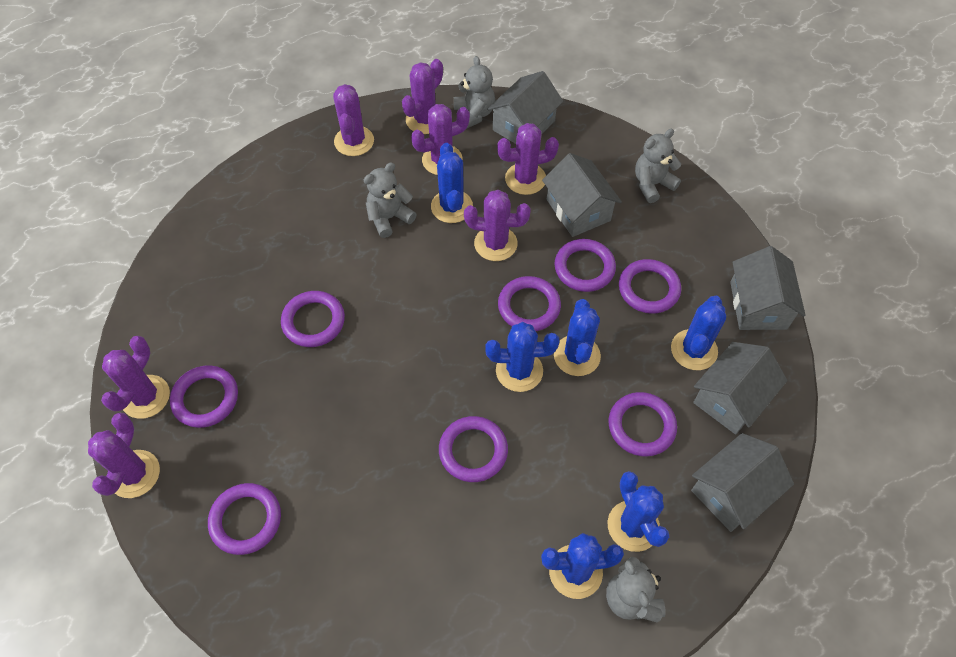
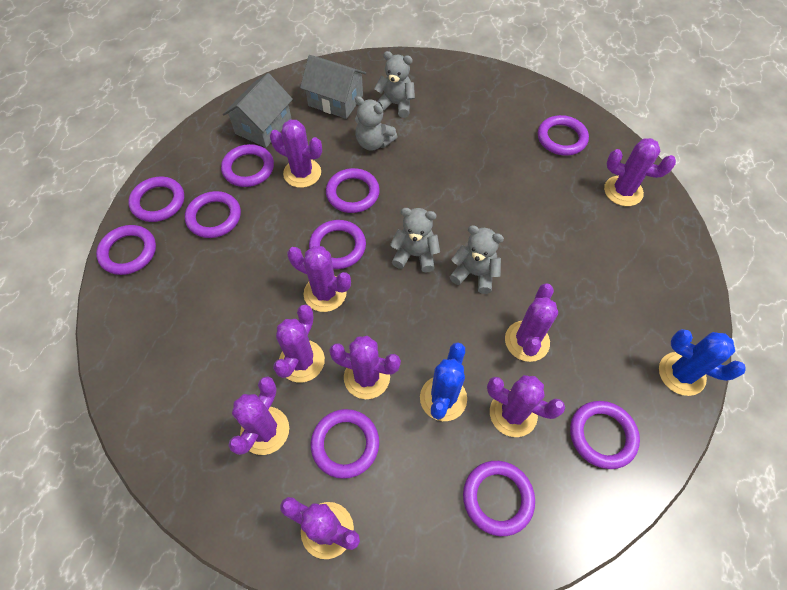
blue cactus: [431,143,473,223] [485,322,559,392] [541,533,624,599] [554,299,601,376] [608,471,669,552] [671,295,726,370] = 6 -> [420,342,467,421] [659,329,746,396] = 2
grey house: [487,71,563,144] [542,153,622,237] [691,433,794,532] [693,342,787,435] [730,246,806,330] = 5 -> [223,73,293,147] [300,55,366,119] = 2
purple cactus: [88,413,160,498] [101,336,170,419] [333,84,374,156] [402,59,443,134] [411,104,470,175] [464,190,531,261] [497,123,559,195] = 7 -> [228,376,289,455] [270,119,322,188] [273,304,325,383] [280,497,360,559] [287,246,351,312] [329,336,401,399] [487,375,565,437] [505,283,558,362] [604,138,676,206] = 9
purple ring: [170,365,238,428] [208,483,281,555] [281,291,345,347] [439,416,508,482] [498,276,561,331] [554,239,616,292] [608,392,677,457] [619,259,681,314] = 8 -> [96,225,156,275] [128,176,184,222] [185,191,241,238] [221,144,274,187] [309,220,366,269] [311,409,379,479] [326,168,380,213] [463,461,535,536] [538,115,589,156] [570,401,640,469] = 10

